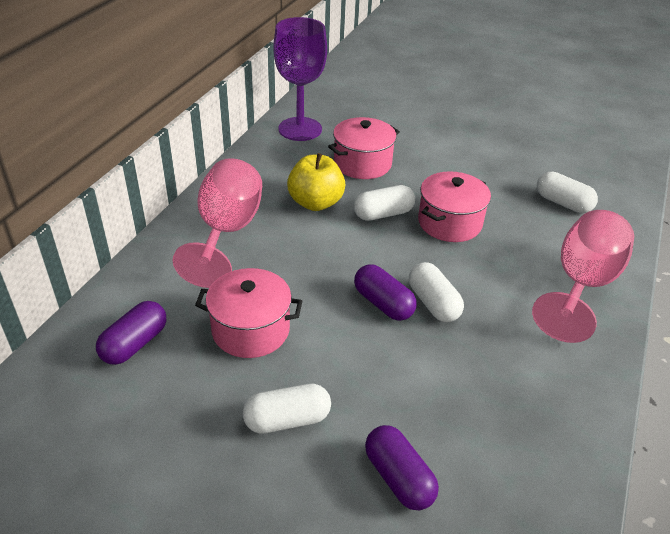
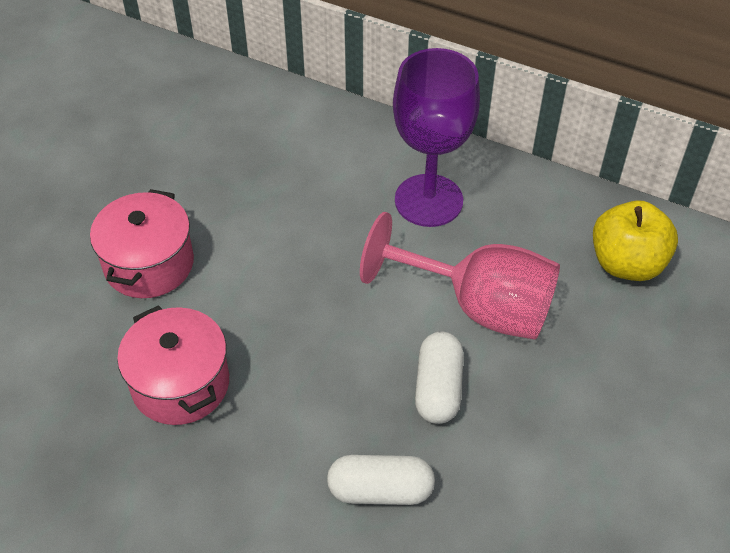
pink goblet: [173,158,262,288] [532,210,634,343] = 2 -> [360,212,560,340] = 1
pink pot: [195,268,302,358] [328,117,400,179] [418,171,491,242] = 3 -> [90,189,194,298] [117,305,229,425] = 2
purple capsule: [96,301,166,365] [354,264,417,321] [365,425,439,510] = 3 -> none = 0
white capsule: [243,384,331,434] [354,185,415,221] [409,262,464,322] [537,172,598,213] = 4 -> [327,455,435,505] [415,332,464,424] = 2

